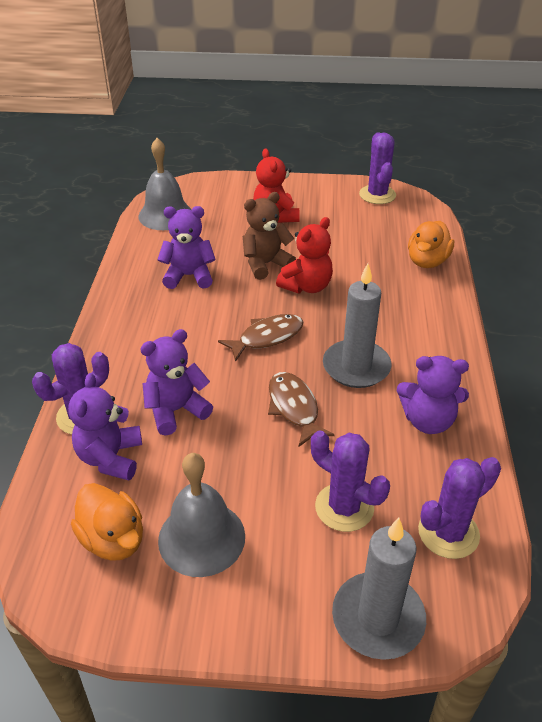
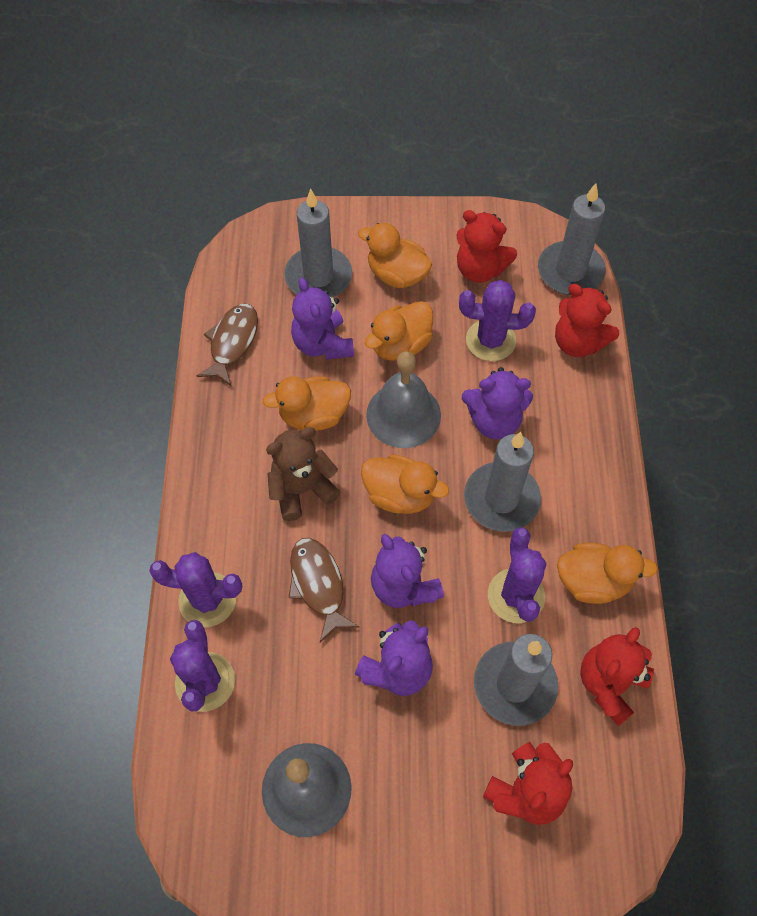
grey candle: [323,263,391,388] [332,518,426,660] = 2 -> [284,189,352,298] [464,432,541,532] [474,634,558,726] [538,183,606,295] = 4
orange duck: [71,483,143,561] [408,221,454,268] = 2 -> [263,376,351,431] [358,223,432,288] [361,454,449,514] [365,301,433,361] [557,543,658,604] = 5
red teddy bear: [253,148,300,223] [276,217,333,294] = 2 -> [456,210,517,283] [483,742,573,825] [555,284,619,357] [580,627,654,726] = 4

